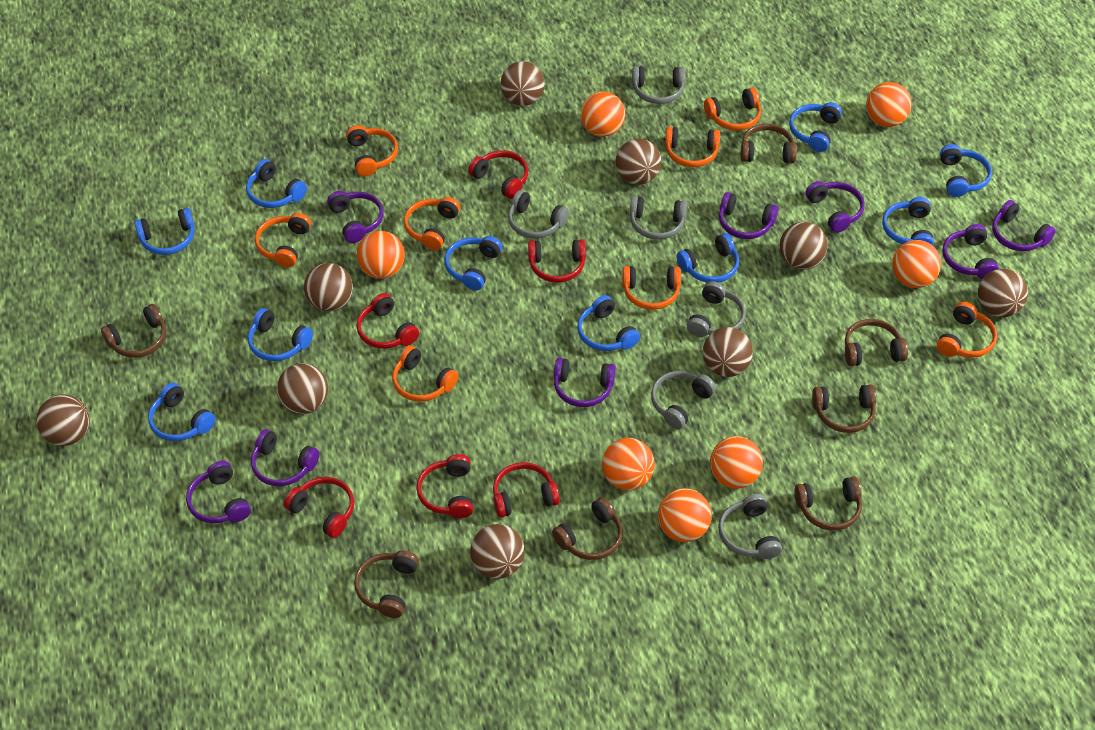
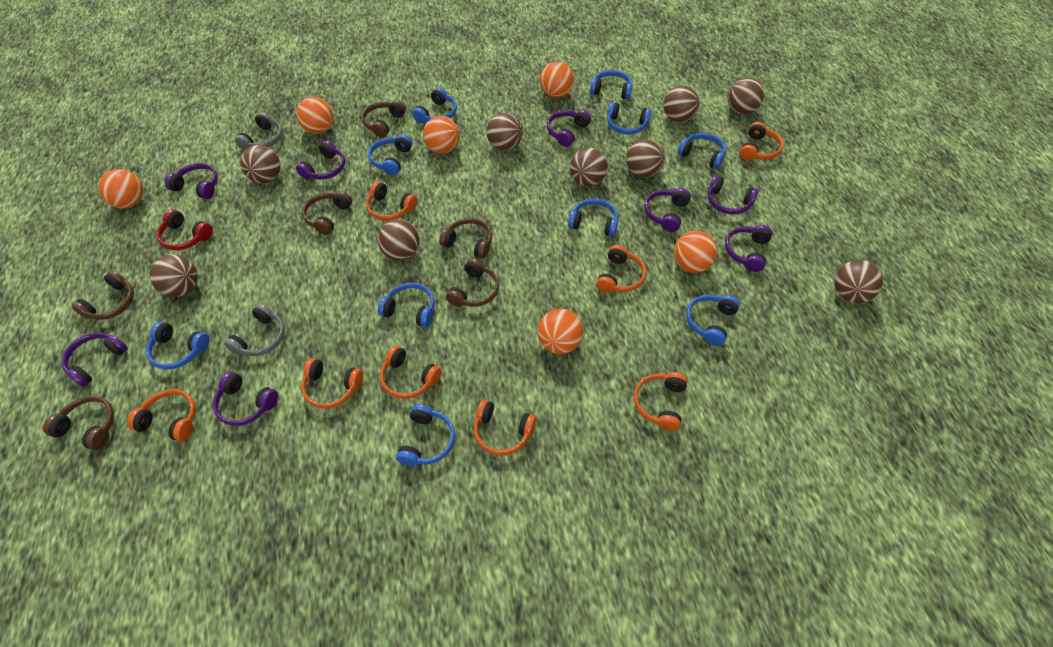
brown headphones: [101,304,166,358] [354,551,419,618] [552,497,623,560] [741,123,797,163] [794,477,862,530] [812,385,876,433] [845,319,908,366] = 7 -> [43,396,114,450] [72,270,134,320] [302,191,352,235] [361,100,406,138] [439,218,492,259] [446,258,499,307] = 6
grey headphones: [508,190,569,239] [630,196,687,240] [632,66,685,104] [651,371,716,429] [687,281,746,337] [718,494,782,559] = 6 -> [224,304,285,356] [235,112,283,150] = 2
orange ball: [357,231,405,279] [581,92,625,137] [602,438,655,490] [658,488,712,542] [710,436,763,489] [866,82,912,127] [892,240,941,288] = 7 -> [98,169,143,209] [296,97,333,134] [423,116,460,154] [538,309,583,354] [540,61,574,98] [674,231,717,273] = 6
red headphones: [284,477,354,538] [356,293,419,349] [416,454,473,518] [468,150,528,199] [493,462,560,518] [528,239,586,283] = 6 -> [157,209,213,250] = 1

